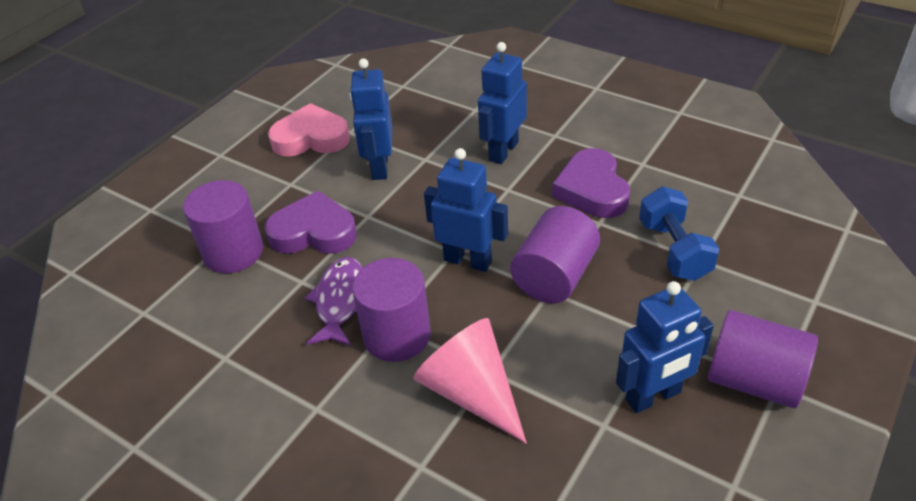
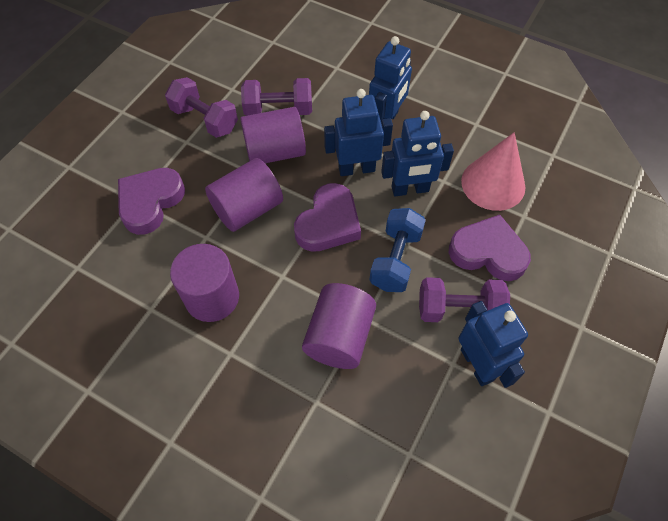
pink heart: [268,103,350,156] = 1 -> none = 0
purple dumbbell: none = 0 -> [165,77,238,138] [241,78,312,116] [419,277,510,322] = 3
purple fish: [305,257,362,346] = 1 -> none = 0
purple heart: [265,191,357,254] [552,148,630,218] = 2 -> [118,168,185,235] [294,183,361,252] [449,215,531,281] = 3

